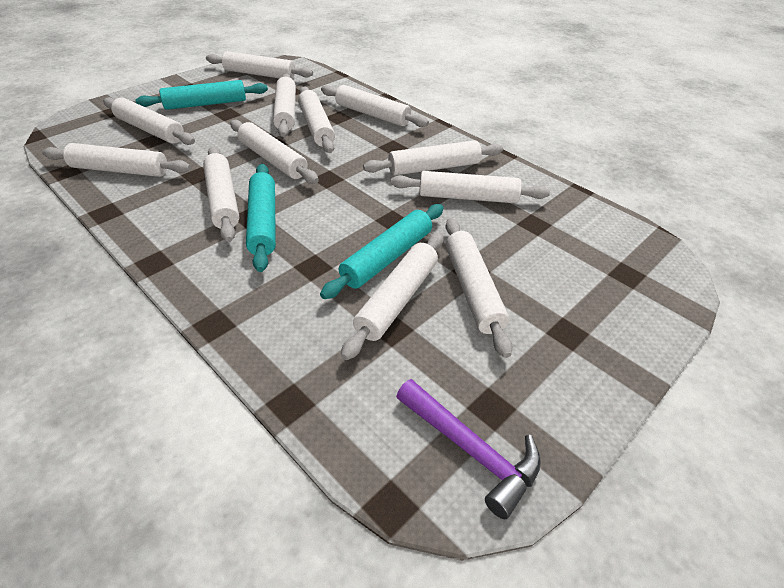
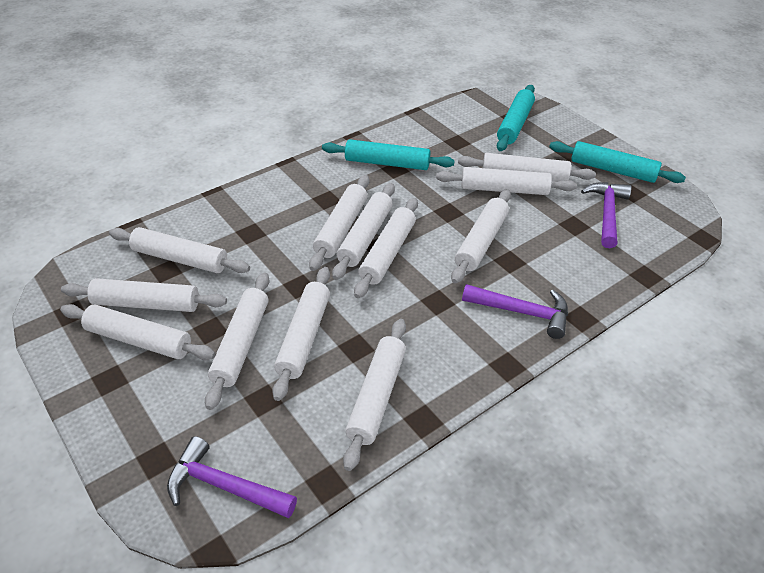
purple hammer: [396,379,541,519] = 1 -> [167,436,297,518] [462,284,568,339] [581,182,632,248] = 3

